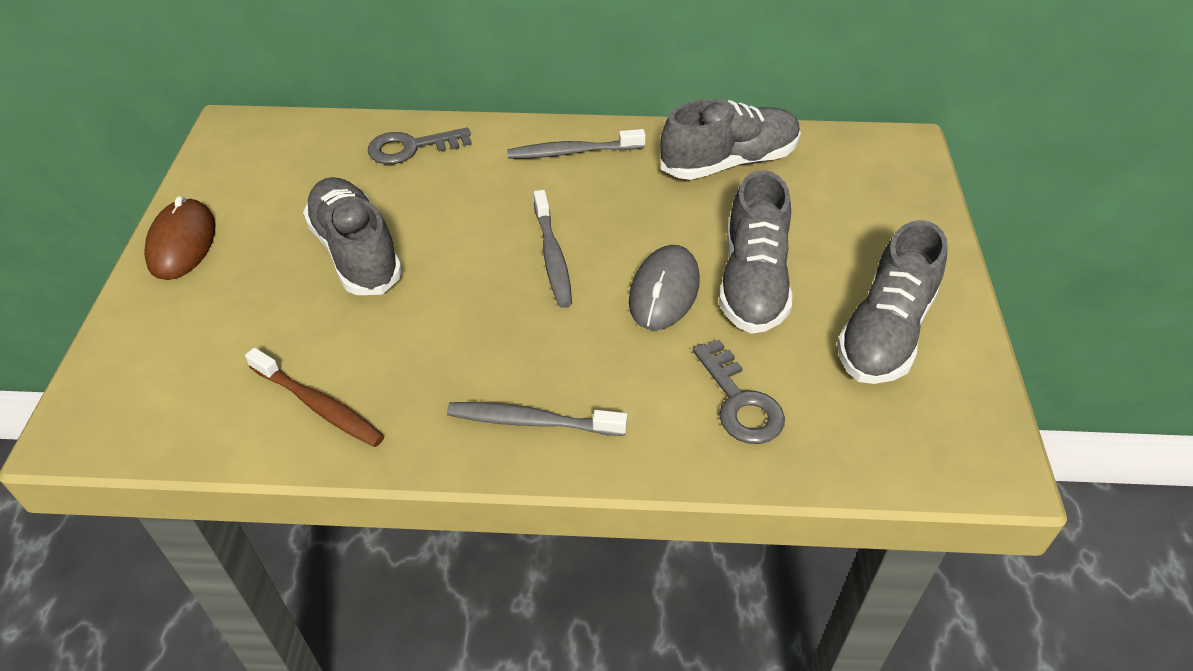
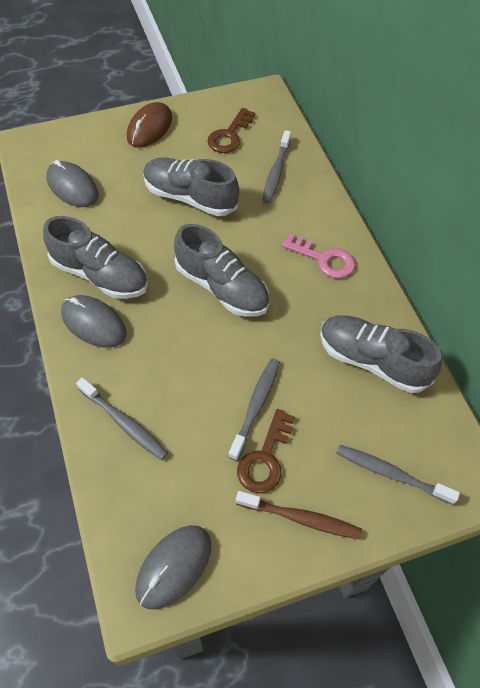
brown key: none = 0 -> [207,108,255,153] [237,409,295,493] = 2
grey key: [368,127,472,164] [693,340,785,444] = 2 -> none = 0
grey mouse: [629,245,700,330] = 1 -> [46,160,98,207] [61,295,127,348] [135,525,211,610] = 3
grey toothbrush: [447,402,627,436] [507,129,646,159] [534,190,572,308] = 3 -> [76,377,168,460] [228,358,280,461] [262,130,291,204] [336,445,460,505] = 4
pink key: none = 0 -> [281,233,355,278] = 1

